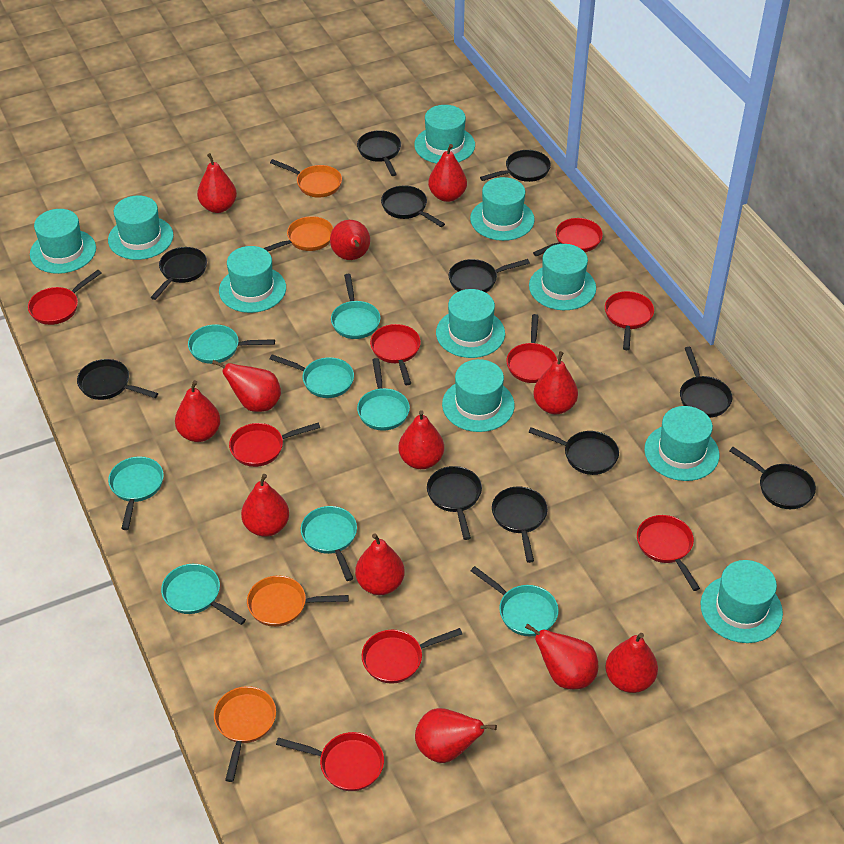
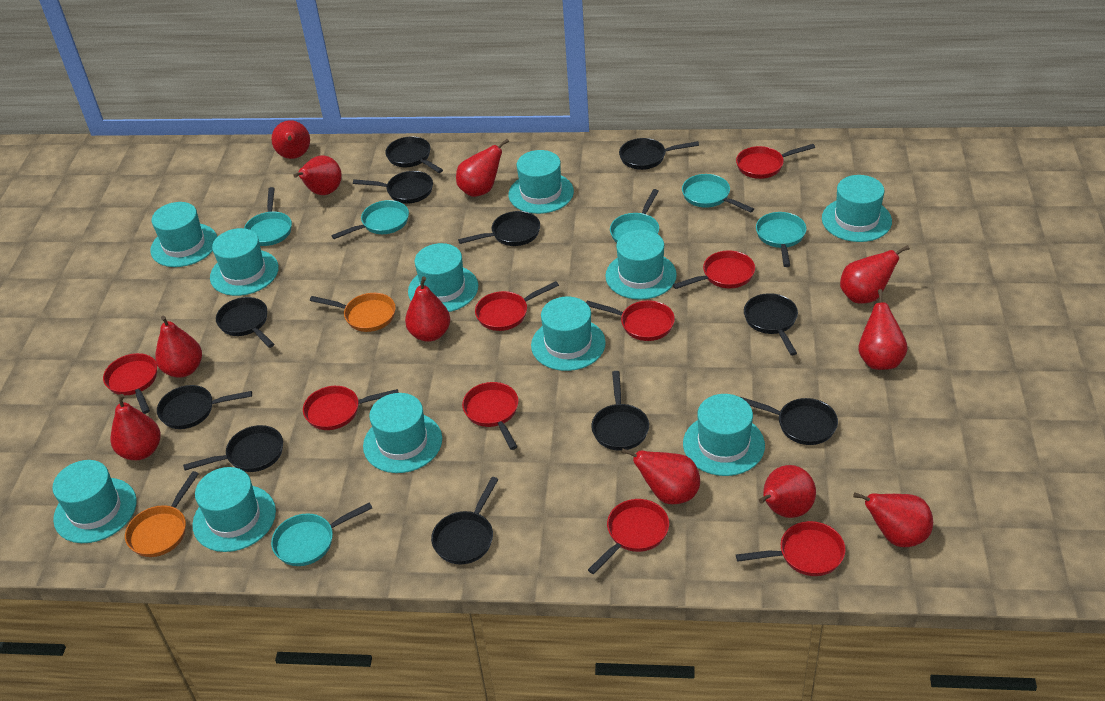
orange pan: [214,686,276,782] [247,575,349,627] [263,216,333,251] [270,159,342,198] = 4 -> [125,471,199,557] [310,293,396,332] = 2
red pear: [175,380,221,442] [197,153,237,213] [212,360,281,412] [241,474,289,537] [330,220,370,260] [355,533,405,595] [398,410,444,469] [415,708,497,763] [428,144,467,202] [525,623,598,689] [533,351,578,414] [606,633,658,693] = 12 -> [111,394,161,460] [155,316,202,378] [271,120,310,159] [293,156,342,195] [405,276,450,342] [456,139,509,197] [621,448,700,504] [759,465,816,518] [840,245,910,304] [853,492,933,547] [858,289,908,370] = 11
turquoise hat: [30,209,96,274] [108,195,174,260] [219,246,286,313] [414,105,475,164] [436,289,505,358] [442,359,515,432] [470,177,535,241] [529,244,596,310] [644,406,719,481] [701,560,783,643] = 10 -> [52,460,137,543] [150,202,217,267] [192,467,276,552] [210,228,279,296] [363,393,442,473] [408,243,478,312] [509,150,574,214] [531,297,606,371] [605,230,677,300] [683,394,765,476] [822,175,892,242] = 11
turquoise pan: [108,457,164,530] [161,564,246,625] [188,324,275,364] [270,354,354,398] [301,506,357,581] [331,274,381,339] [357,358,410,431] [471,566,559,636] = 8 -> [244,187,292,246] [271,502,372,566] [331,200,409,239] [610,189,659,243] [682,174,754,213] [756,212,806,267] = 6

